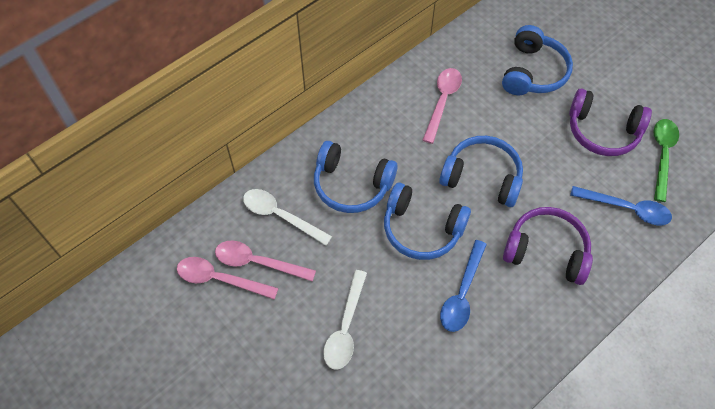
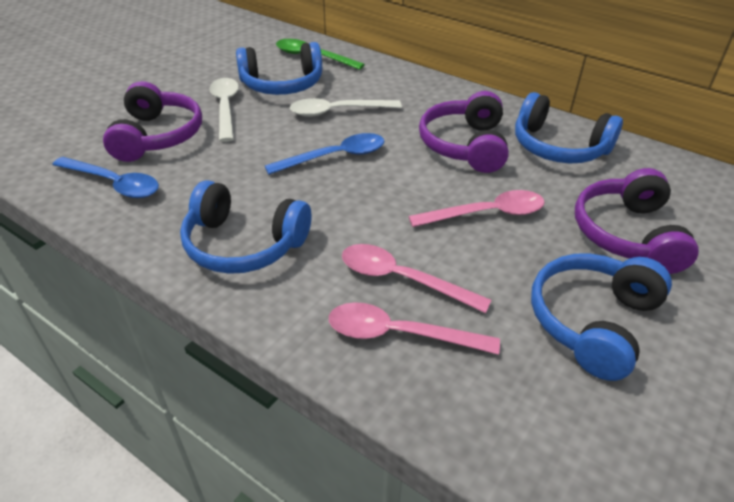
purple headphones: [503,207,593,285] [569,88,652,156] = 2 -> [103,81,202,162] [419,91,509,173] [575,168,699,274] = 3

